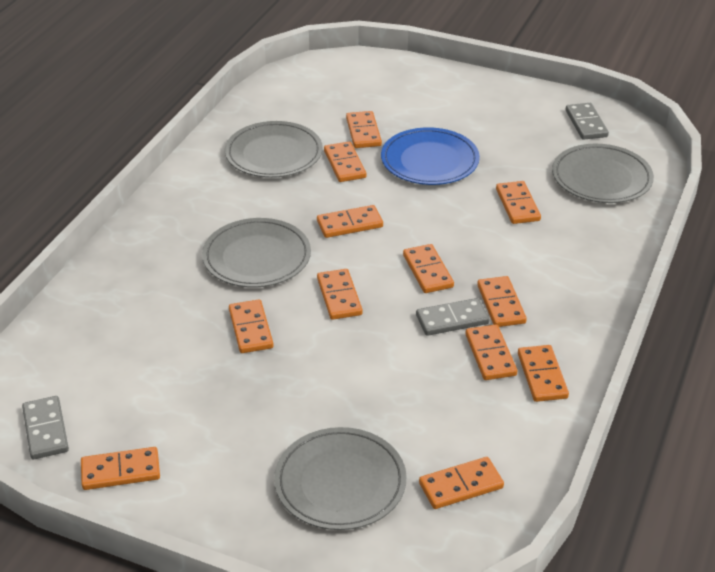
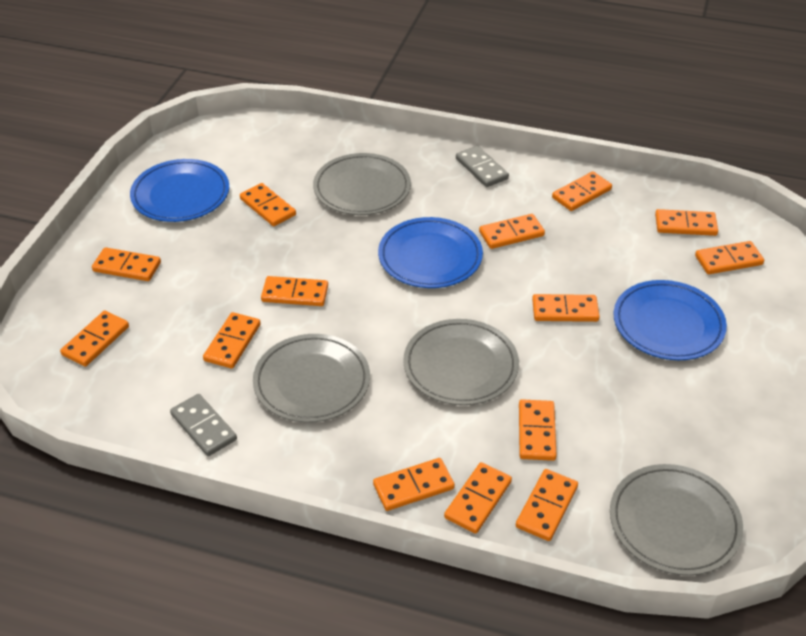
blue plate: [381,127,480,185] = 1 -> [130,159,229,222] [378,217,483,288] [613,280,727,360] = 3
grey domino: [22,396,69,459] [416,298,489,336] [566,103,609,140] = 3 -> [170,394,237,456] [456,146,509,187] = 2
orange domino: [81,447,160,490] [229,299,274,353] [317,205,383,238] [317,269,363,320] [324,142,366,182] [346,111,382,148] [403,244,454,293] [419,457,504,509] [465,324,517,380] [477,276,527,327] [496,181,541,224] [518,345,569,402] = 12 -> [60,311,129,367] [92,247,161,281] [203,312,261,369] [240,183,296,226] [261,276,328,306] [373,458,455,511] [444,462,512,534] [479,214,545,249] [516,469,578,541] [519,399,557,461] [532,294,600,322] [552,171,612,211] [655,209,718,236] [695,241,764,274] = 14

